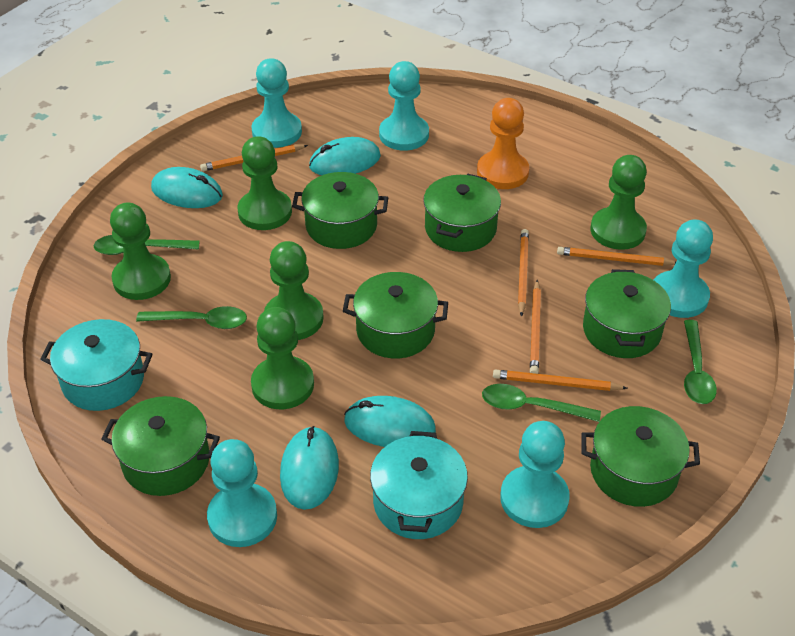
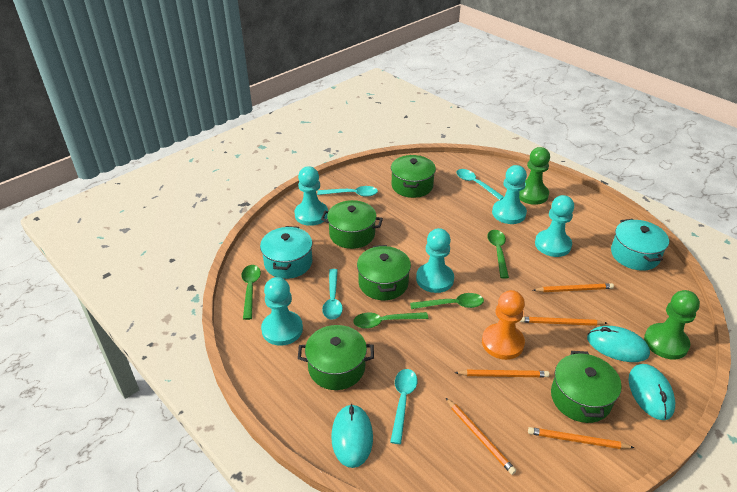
green pawn: [110,202,171,300] [237,136,292,230] [251,307,314,409] [264,241,324,340] [590,155,647,250] = 5 -> [519,147,550,205] [644,290,700,359] = 2
green pot: [101,396,220,496] [292,172,388,249] [343,272,448,358] [423,174,501,252] [581,406,700,507] [583,269,671,358] = 6 -> [298,325,374,390] [321,200,383,249] [357,245,411,300] [391,155,436,198] [551,351,622,423] = 5
turquoise mouse: [151,167,223,208] [280,426,339,510] [309,137,381,175] [344,396,436,447] = 4 -> [331,404,373,468] [587,326,650,362] [629,364,675,420] = 3
turquoise spoon: none = 0 -> [317,186,378,197] [322,269,343,320] [390,369,417,444] [456,169,504,200] = 4

